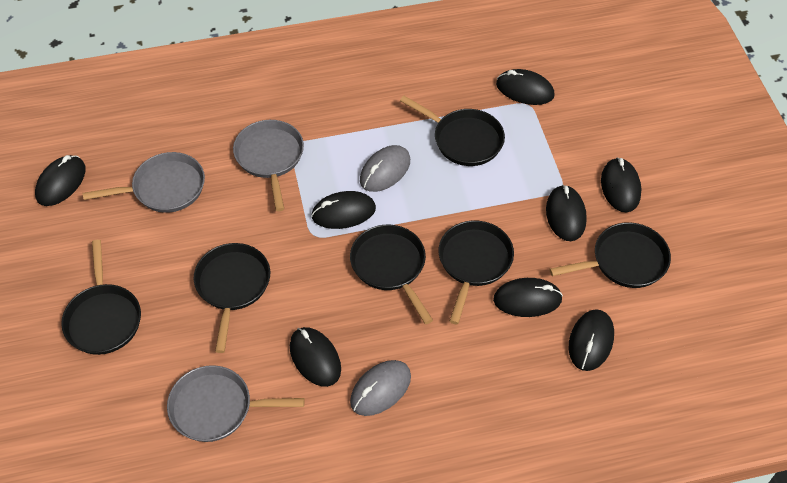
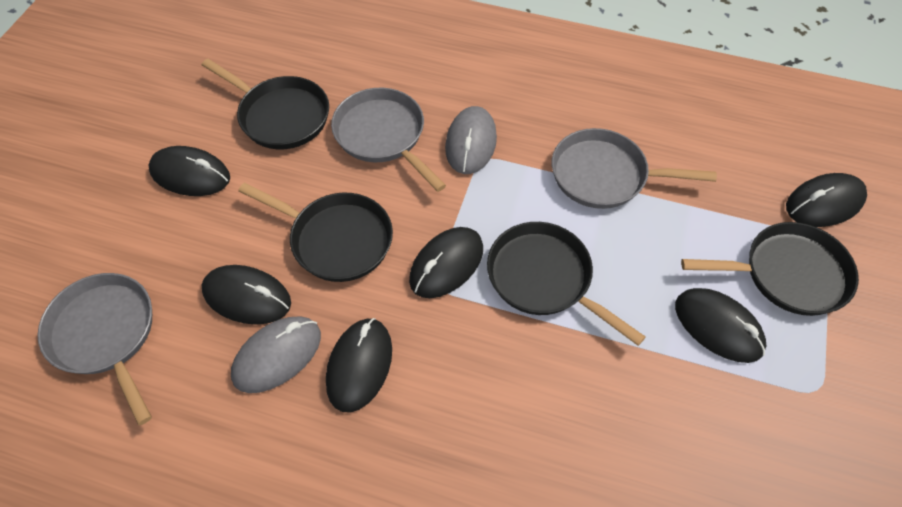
black mouse: [35,155,86,206] [290,327,341,387] [311,191,376,229] [493,278,563,317] [496,69,555,105] [546,185,587,241] [569,309,614,371] [601,157,641,212] = 8 -> [149,146,230,196] [202,265,291,325] [326,318,392,413] [409,227,483,298] [675,288,766,363] [786,173,867,227] = 6
black pan: [61,240,141,355] [194,243,270,353] [350,225,433,324] [400,96,505,166] [439,220,514,324] [549,222,671,288] = 6 -> [202,59,329,149] [238,183,393,282] [487,222,646,346] [681,222,859,316] = 4

